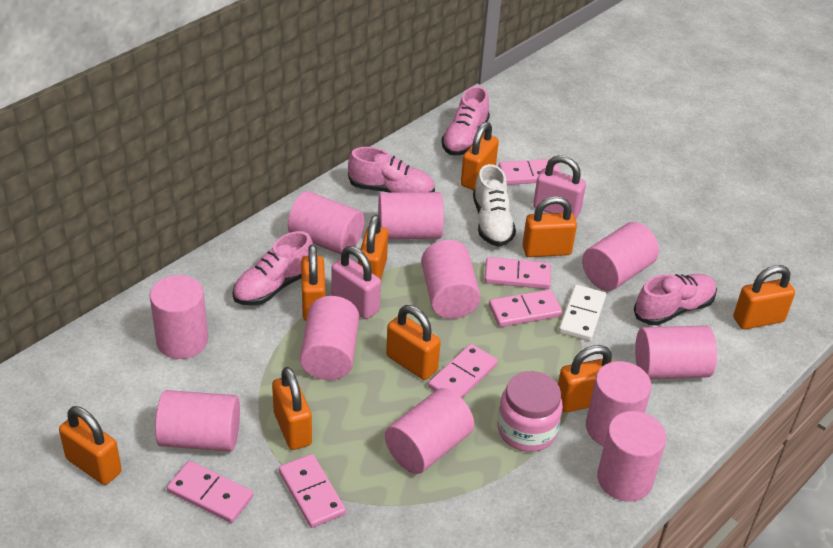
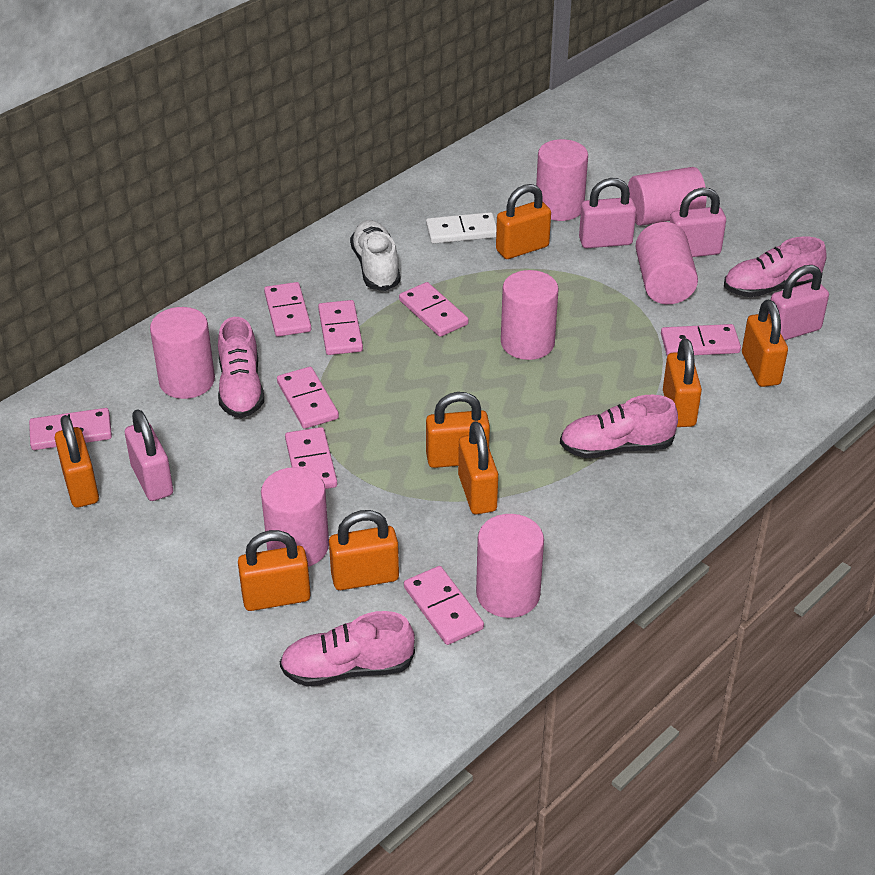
orange padlock: [59,406,122,485] [272,367,312,450] [301,244,325,321] [358,215,388,280] [386,305,441,380] [461,122,499,190] [522,196,577,257] [558,345,613,412] [733,265,795,329] = 9 -> [55,415,99,508] [238,530,311,611] [329,510,399,590] [426,392,490,468] [458,421,498,514] [496,184,551,259] [663,338,702,427] [742,300,788,387] = 8
pink cylinder: [150,275,208,359] [155,390,240,451] [288,191,364,254] [300,296,359,380] [378,192,444,239] [385,388,474,474] [421,240,481,319] [582,222,659,291] [586,361,652,446] [597,411,666,502] [635,325,717,379] = 11 -> [150,307,215,399] [261,467,329,567] [476,514,544,618] [501,270,559,360] [536,139,588,221] [628,167,707,226] [635,222,698,304] = 7
pink domino: [167,461,253,523] [279,454,346,528] [428,344,498,398] [485,257,551,289] [489,289,562,327] [498,159,561,185] = 6 -> [29,408,112,450] [264,282,311,337] [277,367,339,429] [285,427,337,489] [318,300,363,355] [399,282,469,337] [404,566,484,645] [661,324,741,356] = 8
pink jar: [498,371,563,452] = 1 -> none = 0
pink padlock: [331,246,381,319] [533,155,586,220] = 2 -> [125,409,173,501] [579,178,636,248] [670,188,726,257] [768,265,829,340] = 4

